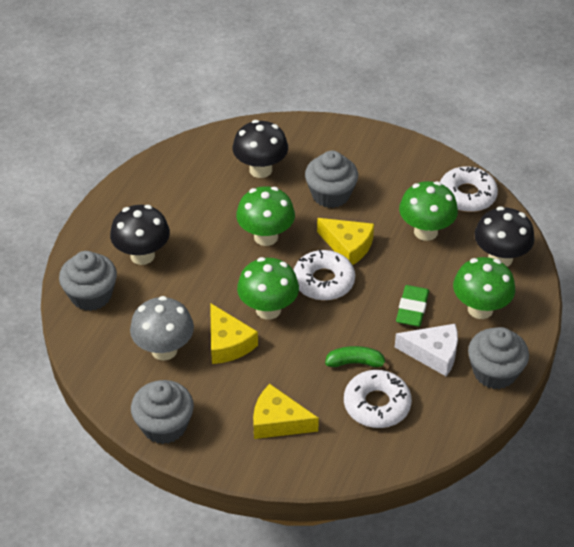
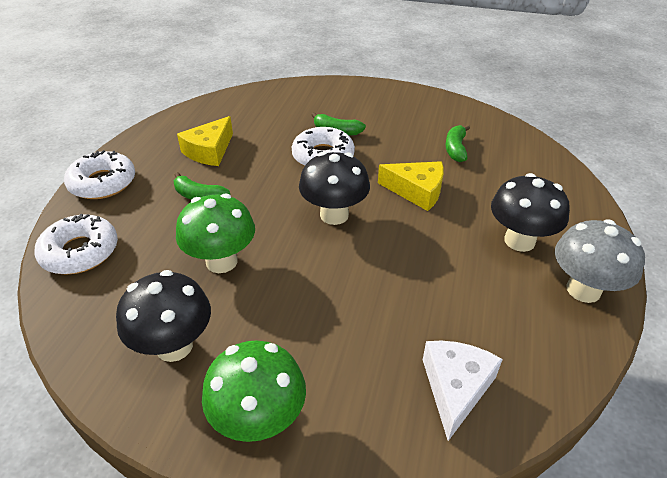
green banana: [325,346,391,370] = 1 -> [174,172,230,200] [312,112,366,136] [445,125,470,162] = 3
green eraser: [396,285,429,327] = 1 -> none = 0
green mushroom: [236,186,295,246] [237,257,299,320] [399,181,458,241] [453,257,515,319] = 4 -> [176,194,255,273] [202,341,306,442] = 2
grey cupcake: [59,251,117,311] [131,380,194,444] [305,151,358,208] [468,327,529,389] = 4 -> none = 0
yellow cheese: [210,303,258,364] [253,384,319,439] [317,218,374,265] = 3 -> [177,116,233,166] [378,161,444,211] = 2

